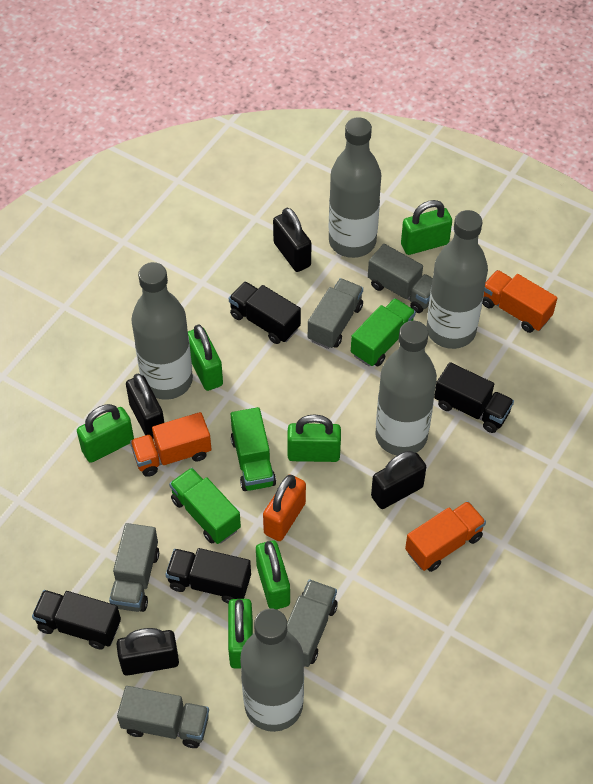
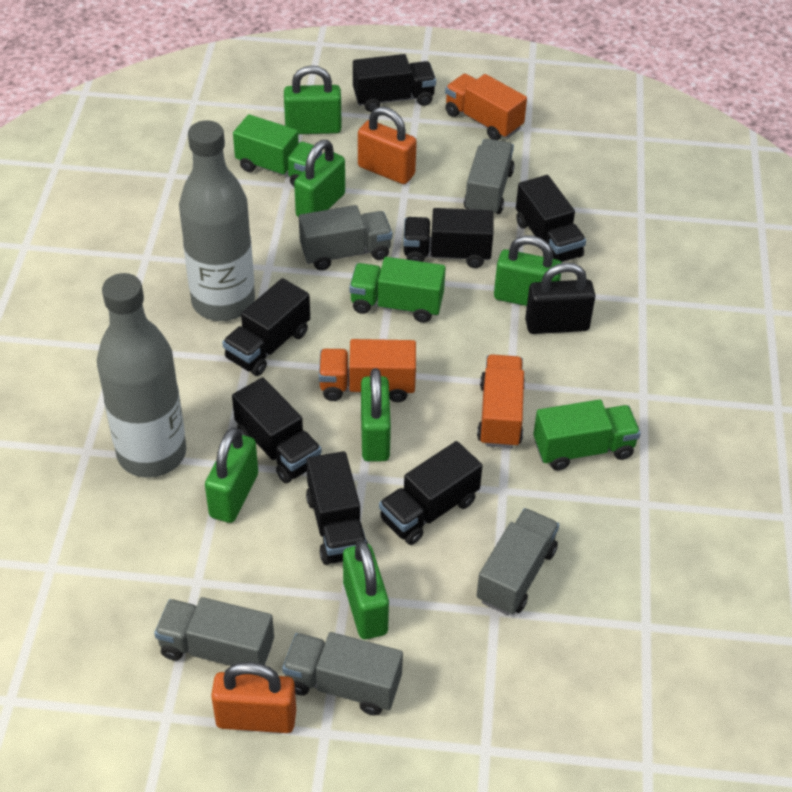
black padlock: [116,628,179,676] [126,374,164,439] [273,208,311,272] [371,451,426,509] = 4 -> [525,263,596,334] = 1
black truck: [32,590,121,649] [165,548,251,603] [229,282,301,344] [434,362,514,433] = 4 -> [222,278,310,376] [232,377,322,483] [306,451,368,565] [353,54,436,112] [379,441,483,545] [403,208,493,268] [516,175,586,262] = 7
grey bottle: [131,262,193,400] [240,609,304,732] [329,117,381,258] [375,321,437,456] [427,210,488,349] = 5 -> [97,273,186,478] [179,121,255,321] = 2
orange padlock: [263,474,306,541] = 1 -> [211,662,296,733] [358,107,417,184] = 2

